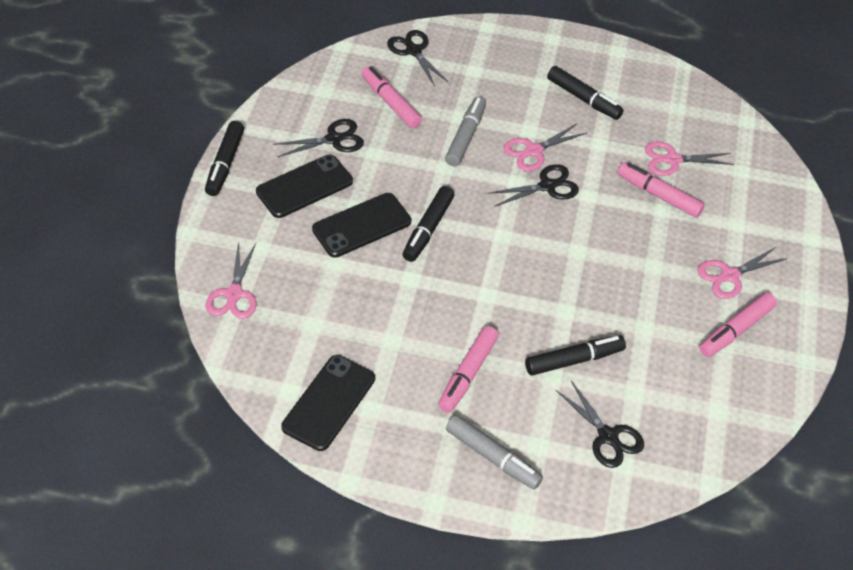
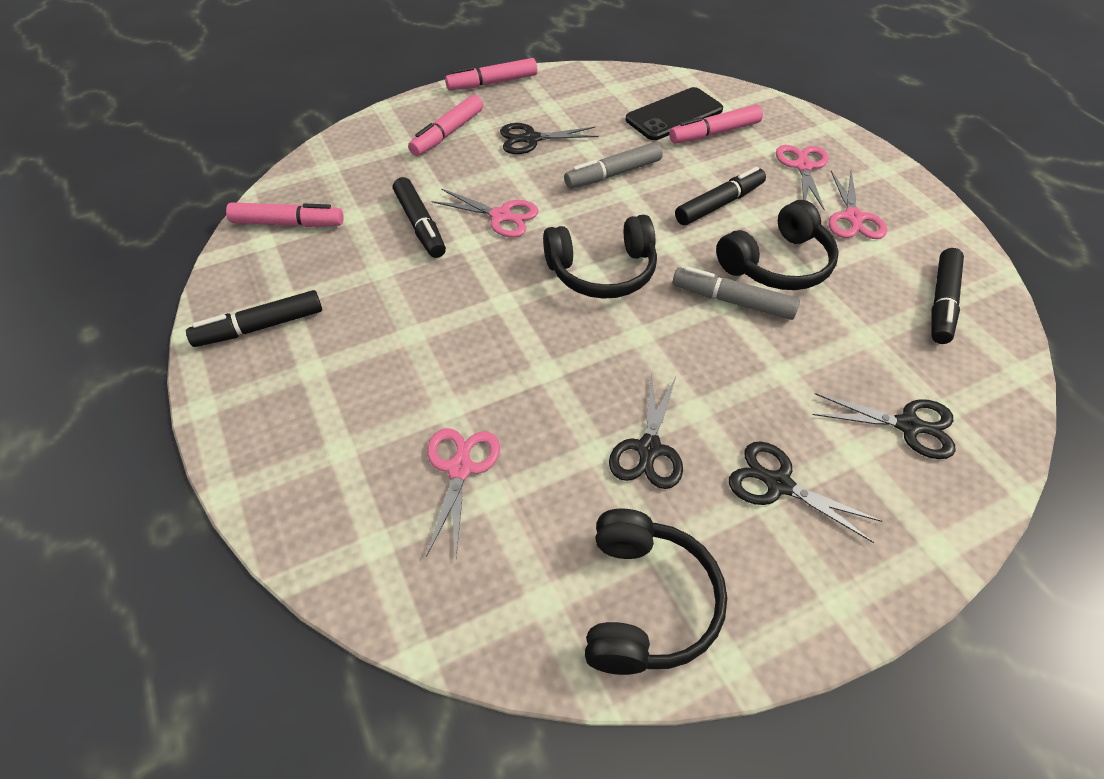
black headphones: none = 0 -> [543,215,657,299] [585,508,727,675] [716,200,839,290] = 3
black phone: [256,154,353,218] [281,355,375,451] [312,193,411,258] = 3 -> [626,87,723,140] = 1

